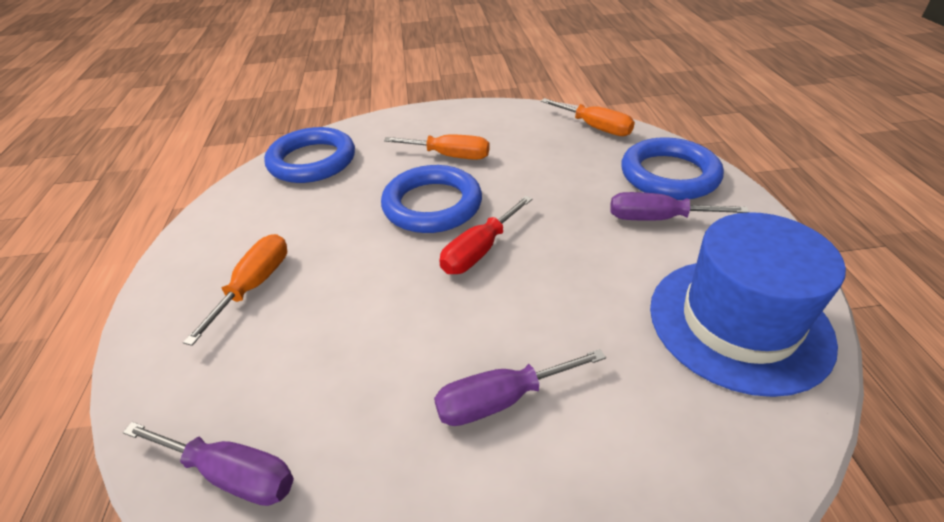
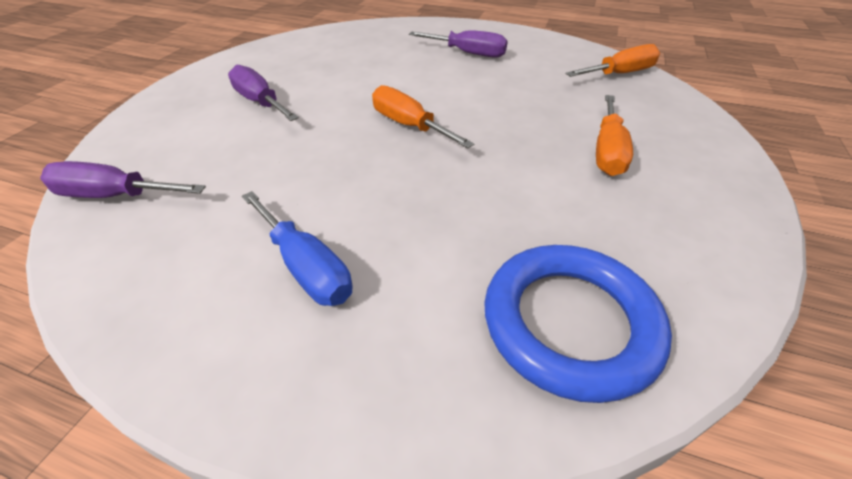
blue hat: [650,212,846,397] = 1 -> none = 0
blue ring: [264,127,355,183] [381,165,482,233] [621,137,724,200] = 3 -> [484,245,672,403] = 1
blue screwdriver: none = 0 -> [242,191,352,306] = 1
red screwdriver: [439,196,533,274] = 1 -> none = 0

